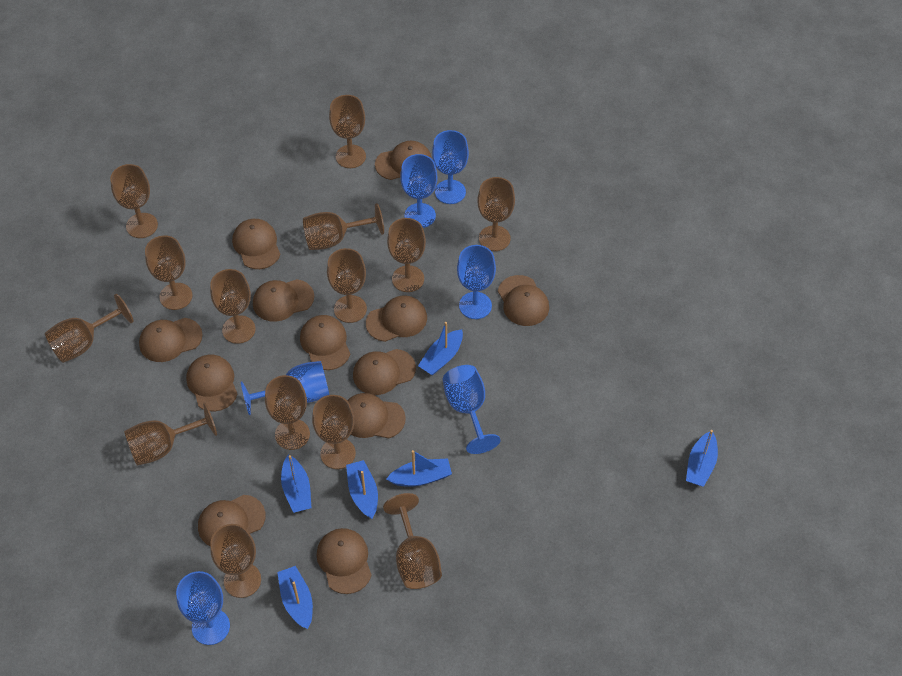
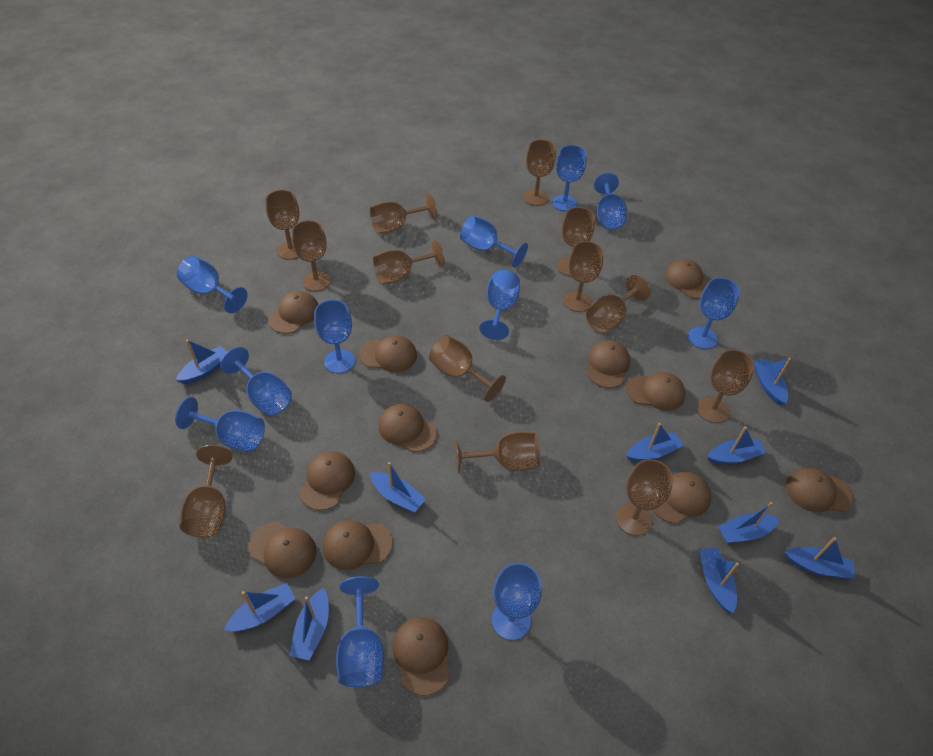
blue boat: [277,566,313,629] [281,455,311,513] [346,460,378,519] [386,450,452,487] [418,322,463,375] [686,430,718,487] = 6 -> [176,340,227,384] [224,583,296,631] [289,588,329,661] [370,462,426,512] [626,423,683,462] [699,547,739,614] [707,427,767,464] [718,502,780,543] [754,358,791,406] [785,537,855,578] = 10
blue goblet: [176,571,230,645] [241,361,329,415] [400,154,437,228] [432,130,469,204] [443,365,500,454] [457,245,496,319] = 6 -> [175,397,265,452] [177,256,248,314] [220,347,292,416] [314,300,355,373] [336,576,384,687] [460,215,528,268] [479,270,520,340] [492,563,542,640] [552,145,587,211] [594,173,627,230] [688,277,740,349] = 11
brown goblet: [45,294,134,363] [110,164,158,238] [124,403,217,466] [145,236,193,310] [210,269,256,344] [210,524,261,598] [265,375,310,450] [303,203,384,250] [312,395,356,469] [327,248,367,323] [329,95,366,168] [383,493,442,589] [387,218,426,292] [477,177,515,251] = 14 -> [179,445,233,537] [265,190,299,260] [292,220,330,291] [370,193,437,233] [373,240,445,284] [429,335,506,402] [455,431,540,473] [523,140,556,206] [557,207,595,276] [563,241,604,312] [586,275,651,333] [616,459,673,536] [697,349,755,423] = 13

